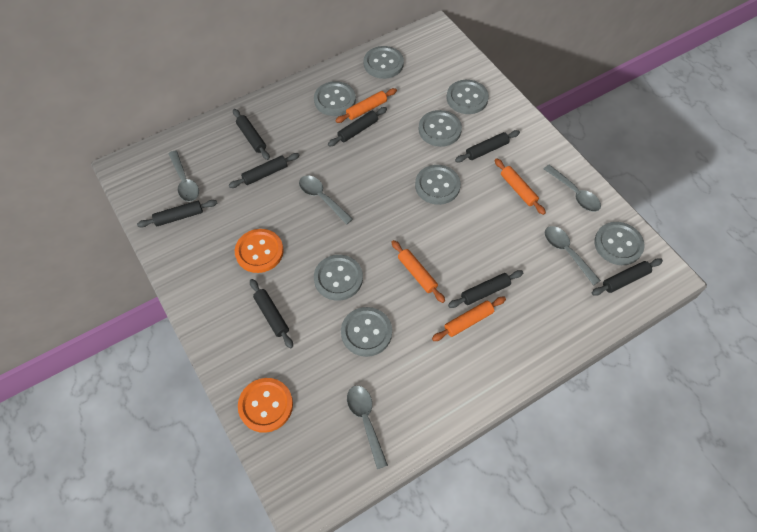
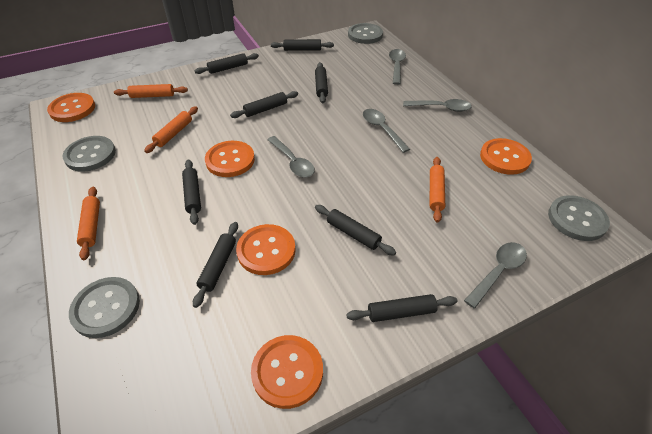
grey button: [314,81,356,116] [314,255,363,301] [341,307,392,357] [364,46,404,79] [415,165,461,205] [419,110,462,147] [447,80,489,114] [595,222,645,265] = 8 -> [62,136,116,172] [69,277,140,338] [348,23,383,44] [548,195,610,241] = 4
orange button: [235,229,284,273] [238,378,293,433] = 2 -> [47,93,95,122] [205,141,255,177] [236,224,296,275] [251,335,323,409] [480,138,532,175] = 5

